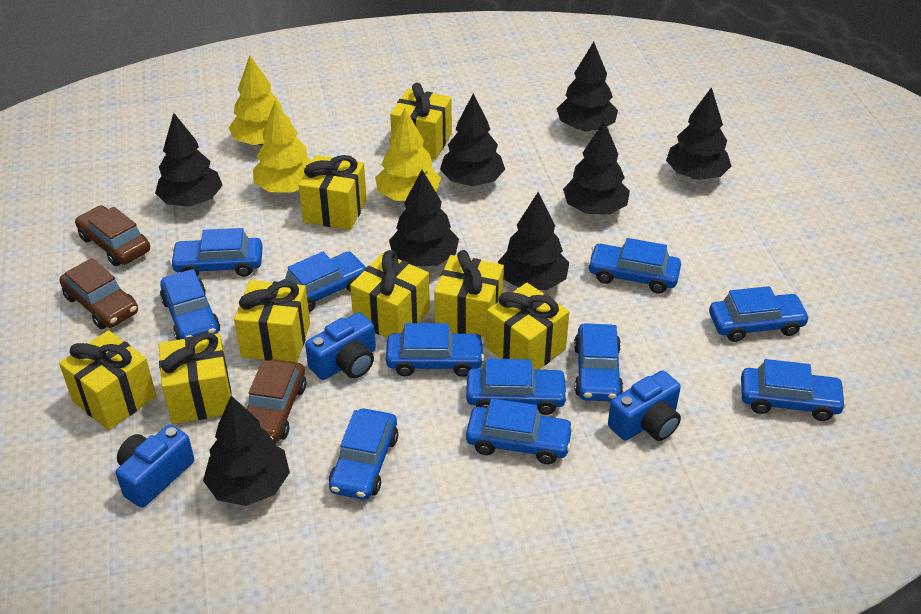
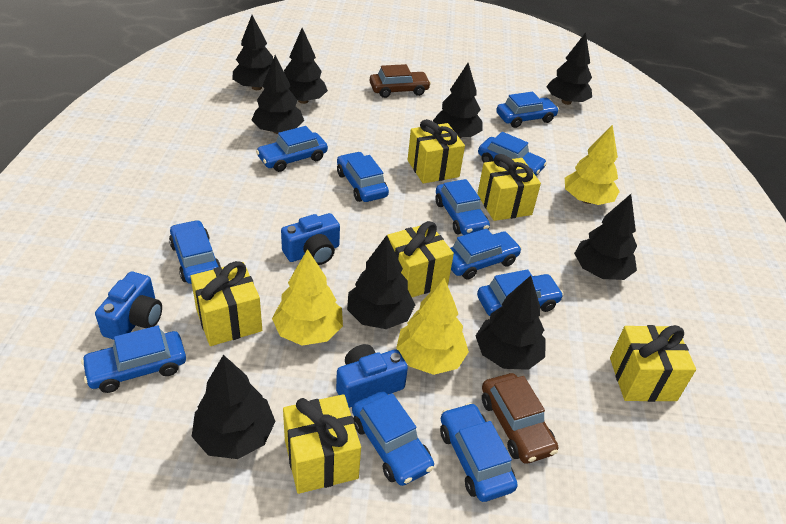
black tree: [155,113,223,207] [203,396,290,506] [389,170,459,266] [440,93,505,186] [498,192,569,290] [556,42,618,131] [563,121,630,214] [666,87,731,180] = 8 -> [191,355,276,459] [232,15,273,90] [251,55,304,134] [284,28,328,104] [347,235,415,329] [433,63,483,138] [476,276,545,370] [546,32,592,105] [574,194,637,280] = 9
brown car: [59,258,138,329] [75,205,150,266] [247,359,306,443] = 3 -> [370,64,431,98] [482,373,558,464] = 2
yellow gift: [59,330,156,430] [159,332,232,424] [234,280,310,363] [299,155,367,230] [350,250,430,339] [390,83,452,160] [434,250,504,340] [486,283,569,370] = 8 -> [190,261,262,346] [283,394,361,494] [387,221,454,297] [408,119,465,184] [477,154,541,221] [610,325,696,402] = 6

